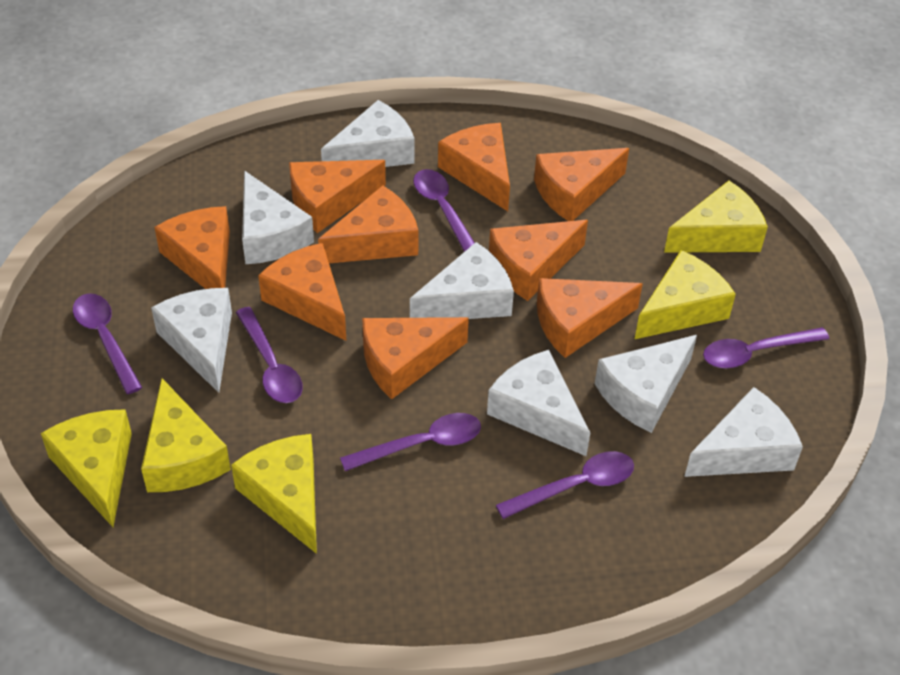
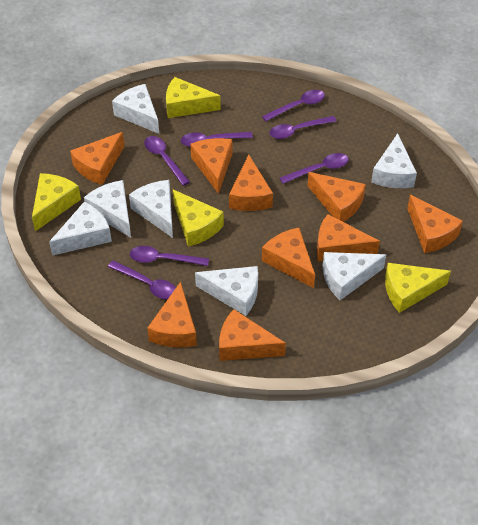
purple spoon: [73,293,143,394] [236,307,303,403] [340,413,481,471] [413,169,475,252] [496,451,634,519] [703,327,829,369] = 6 -> [108,260,176,299] [130,246,209,266] [144,136,190,186] [181,132,253,147] [262,90,325,121] [269,116,337,139] [280,153,349,184] = 7
yellow cheese: [41,409,132,527] [141,378,231,492] [231,434,317,554] [635,250,736,339] [664,180,768,253] = 5 -> [32,173,81,231] [166,77,221,118] [173,189,224,247] [385,263,451,313] = 4

